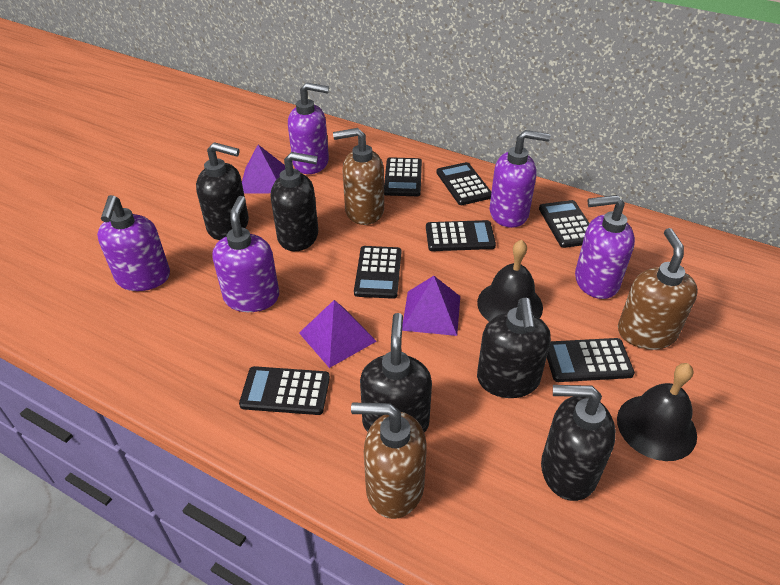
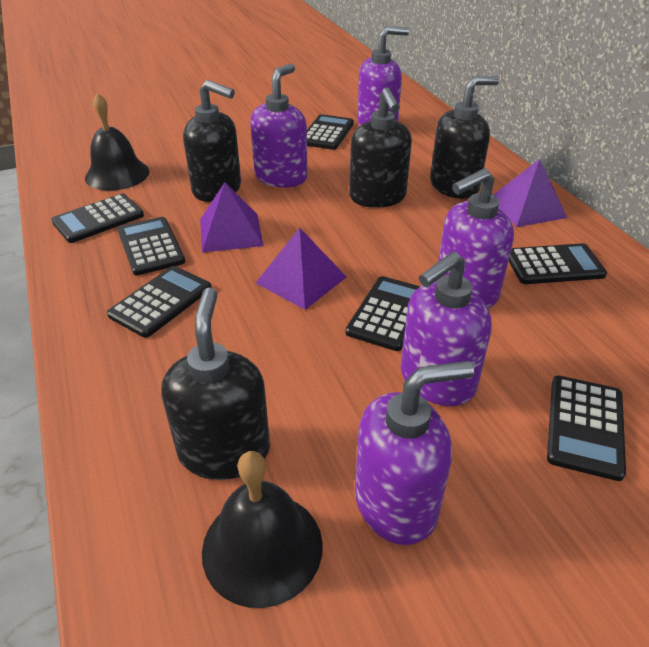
black soap dispenser: [196,142,249,240] [271,152,318,251] [360,313,432,433] [477,298,551,398] [541,385,616,501] = 5 -> [161,288,270,480] [183,80,241,202] [349,87,412,208] [430,76,499,199] = 4
brown soap dispenser: [333,128,384,225] [351,403,427,519] [618,228,698,350] = 3 -> none = 0

